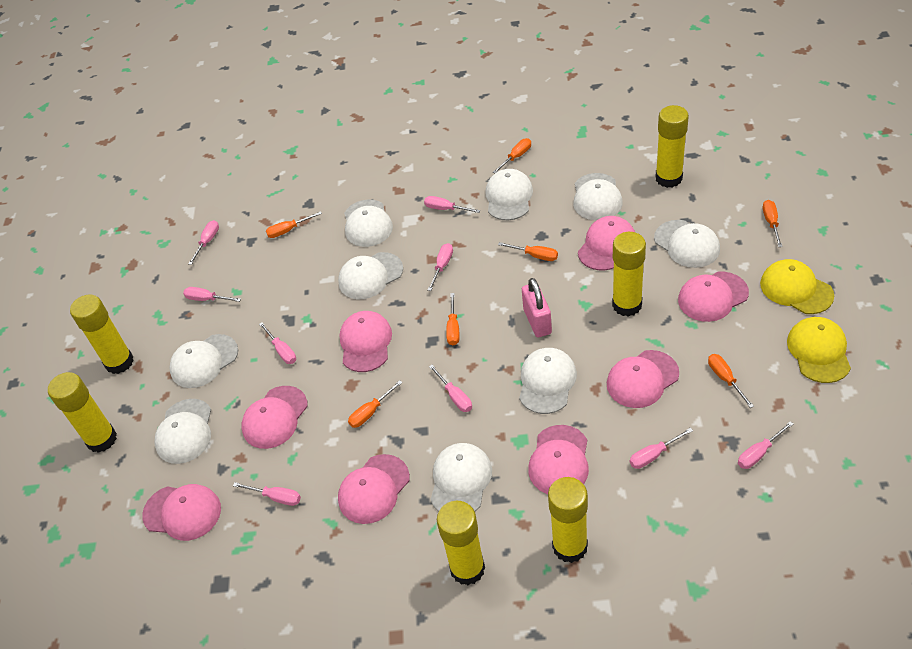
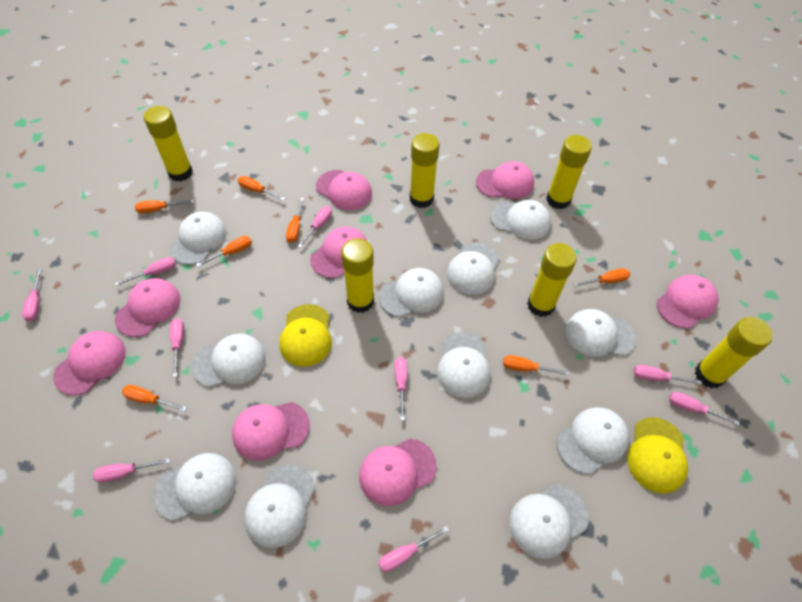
pink padlock: [522,278,552,337] = 1 -> none = 0
white cap: [154,399,211,464] [169,334,238,388] [338,252,403,299] [344,200,393,247] [430,443,492,512] [485,169,533,220] [519,348,577,414] [573,173,623,220] [654,220,720,268] = 9 -> [153,453,237,521] [169,212,227,265] [192,334,266,387] [244,464,315,548] [379,268,444,317] [437,332,490,398] [447,242,500,295] [490,200,551,240] [509,484,588,559] [557,407,629,474] [565,309,636,357] = 11

